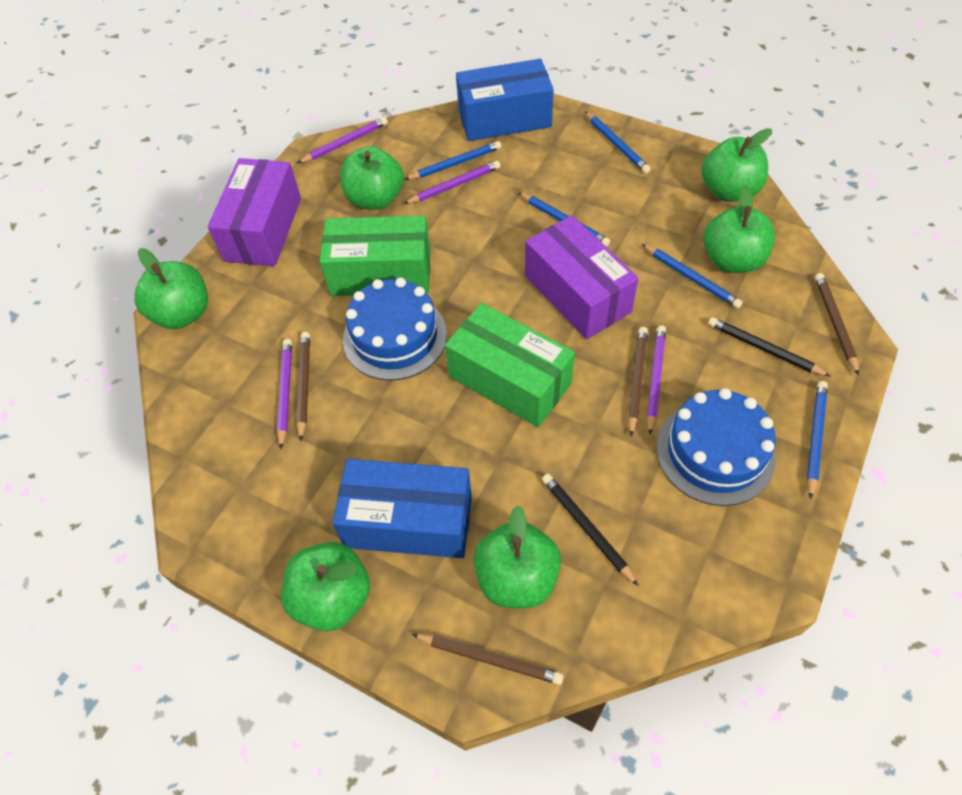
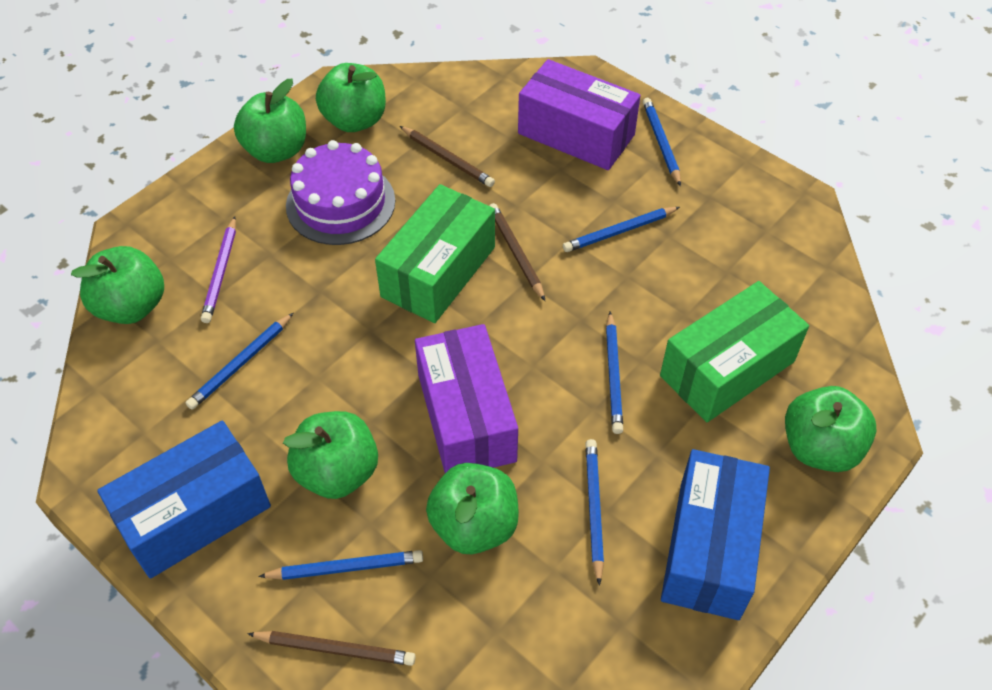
black pencil: [542,473,639,586] [708,317,831,377] = 2 -> none = 0
blue cake: [343,278,447,381] [656,388,776,506] = 2 -> none = 0
blue pencil: [404,141,502,180] [518,192,610,247] [585,112,651,173] [642,244,743,308] [807,381,828,499] = 5 -> [186,313,293,410] [258,550,423,580] [563,207,680,252] [585,439,604,586] [606,312,623,434] [643,98,681,186] = 6
brown pencil: [296,332,310,441] [412,634,564,685] [628,327,648,436] [815,273,859,376] = 4 -> [247,631,416,666] [400,126,495,187] [489,203,545,301] = 3
purple cake: none = 0 -> [286,140,395,245] = 1
purple pencil: [277,339,292,449] [297,117,388,164] [404,161,501,204] [647,325,666,434] = 4 -> [201,216,236,323] = 1

